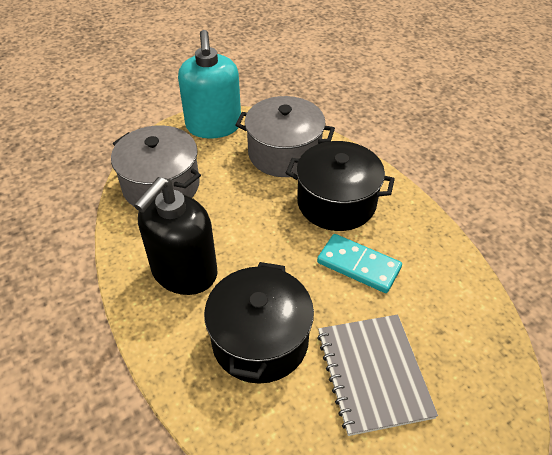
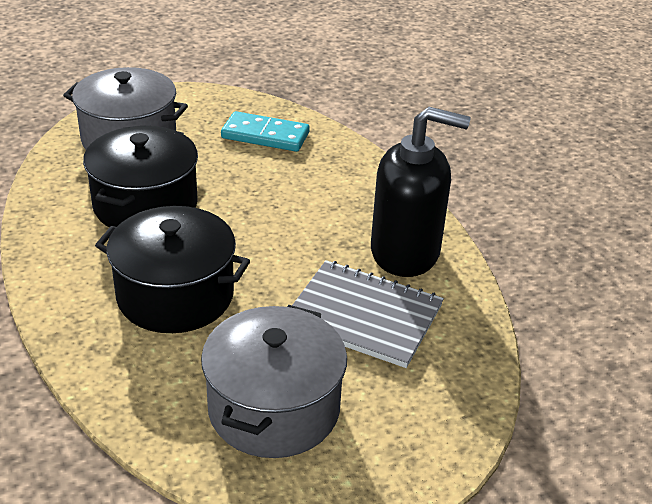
turquoise soap dispenser: [178,30,241,139] = 1 -> none = 0

